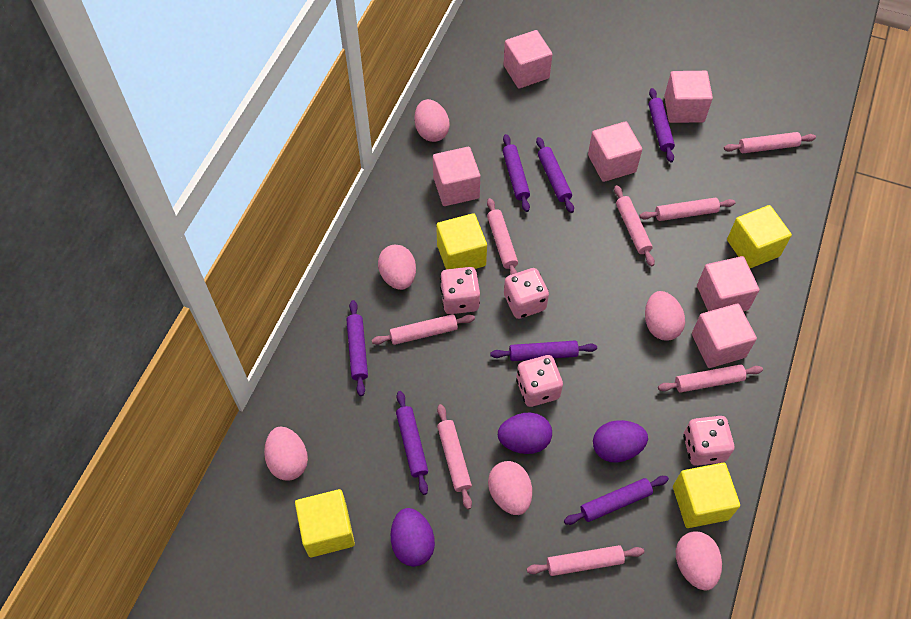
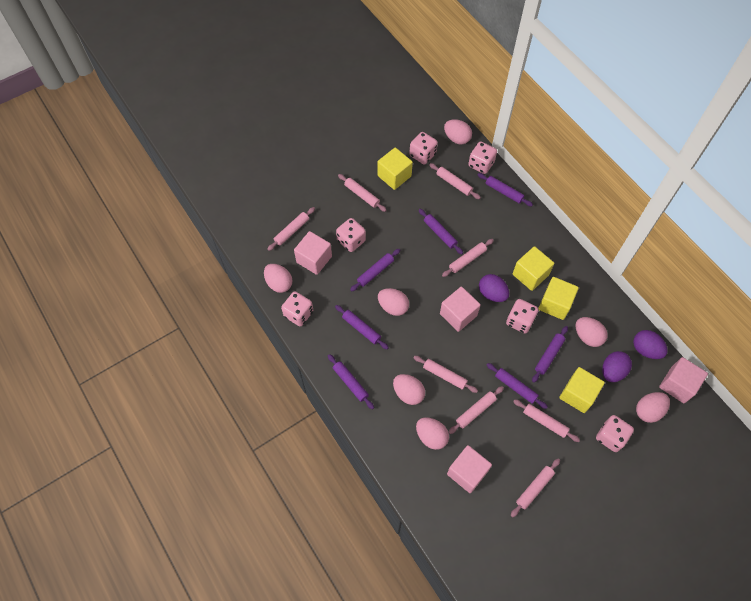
pink cube: [433,147,480,206] [503,30,552,88] [588,121,642,182] [664,71,713,123] [692,304,757,368] [697,256,759,311] = 6 -> [294,231,332,275] [440,287,481,332] [447,445,492,493] [659,357,708,403] = 4
pink dice: [440,267,480,314] [504,268,549,319] [516,355,563,407] [683,416,734,466] = 4 -> [281,291,313,326] [336,218,366,252] [409,132,438,164] [468,142,497,174] [506,299,539,333] [596,415,634,452] = 6
pink egg: [264,427,308,481] [378,245,416,290] [414,99,450,142] [488,461,532,515] [645,291,685,341] [676,531,722,591] = 6 -> [264,264,292,293] [378,288,409,316] [393,374,425,405] [416,417,449,450] [444,119,472,144] [575,317,608,347] [636,392,670,423] = 7

